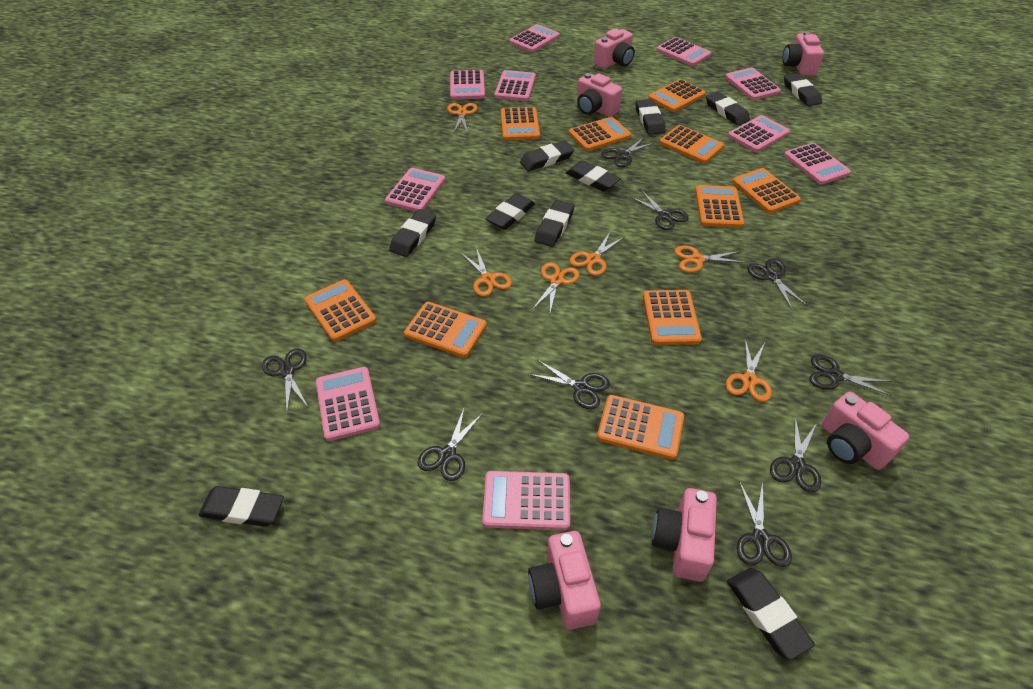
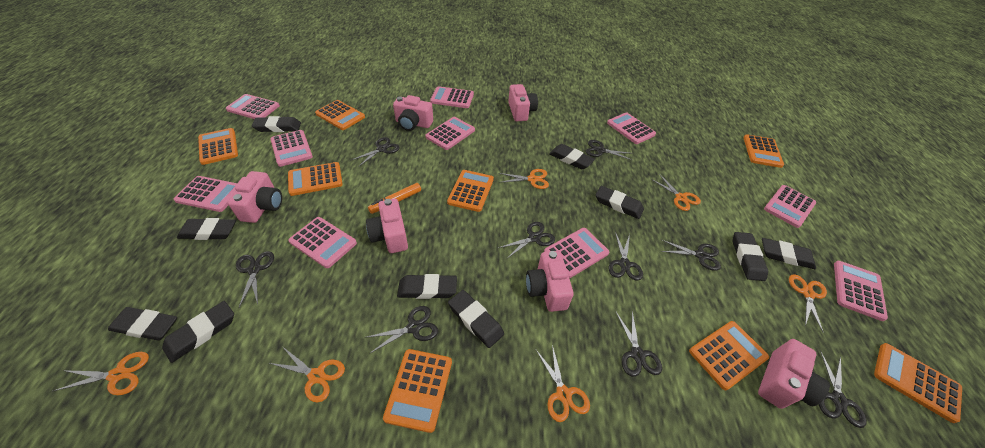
orange calculator: [304,280,376,342] [404,302,487,358] [501,107,540,140] [569,117,631,151] [597,395,684,460] [643,290,702,345] [648,79,706,112] [659,125,724,163] [695,185,744,228] [732,168,801,213] = 10 -> [198,128,238,165] [288,162,343,196] [315,100,365,130] [383,349,452,433] [447,170,494,212] [689,321,769,390] [743,134,784,168] [874,343,962,423] = 8
orange marker: none = 0 -> [368,183,421,214] = 1

